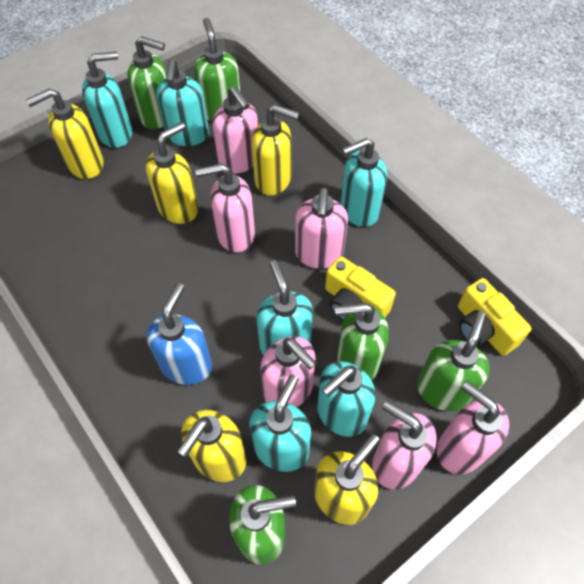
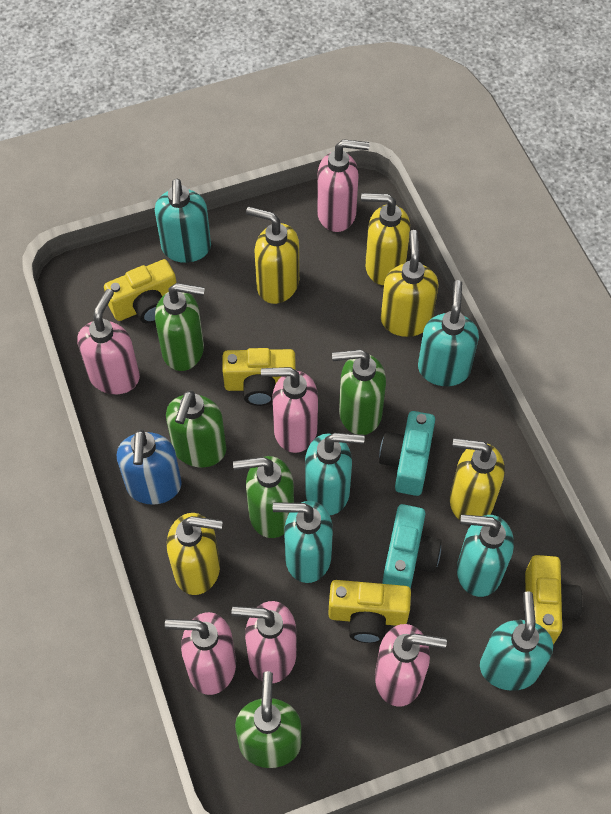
turquoise camera: none = 0 -> [379,411,435,496] [382,504,441,589] = 2
yellow camera: [325,256,396,320] [458,278,532,356] = 2 -> [104,259,176,323] [222,348,296,406] [328,580,411,643] [525,555,582,644] = 4

